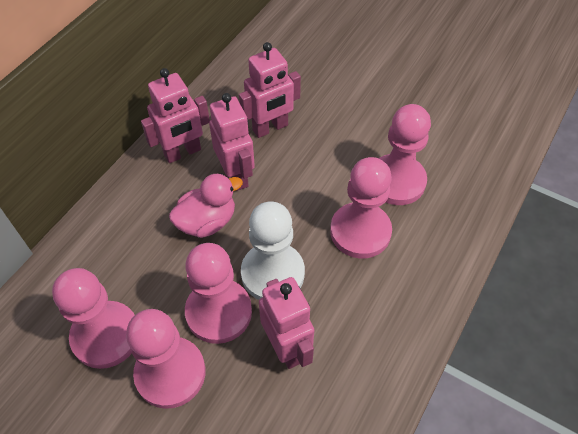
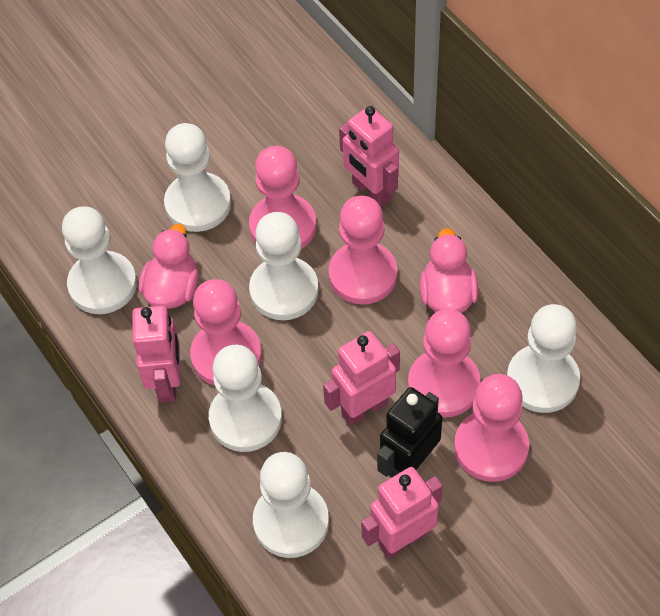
black robot: none = 0 -> [377,387,442,478] = 1
pink duck: [169,173,243,238] = 1 -> [139,224,198,309] [420,228,478,313] = 2
white pawn: [241,202,305,300] = 1 -> [62,206,137,314] [164,123,231,232] [209,345,282,452] [249,212,319,320] [253,452,329,558] [507,304,580,413] = 6

